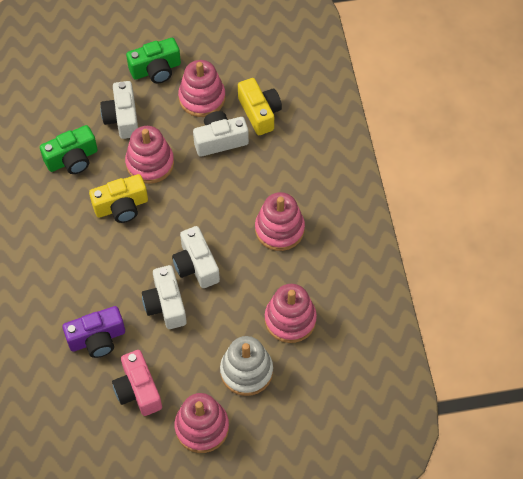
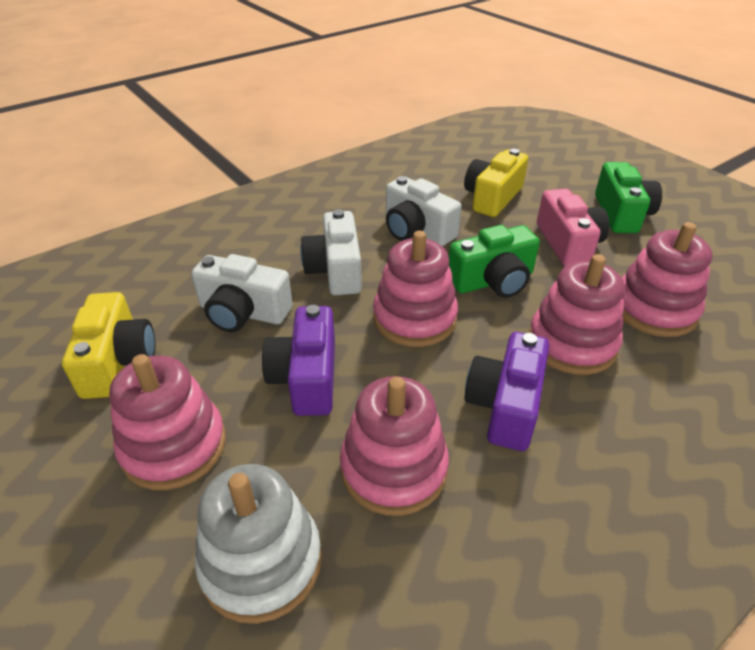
purple camera: [62,306,125,358] = 1 -> [262,305,335,416] [465,332,549,451] = 2
white camera: [100,81,138,139] [142,265,187,329] [172,226,220,288] [193,111,249,157] = 4 -> [191,254,292,332] [301,209,362,295] [386,176,461,246] = 3

